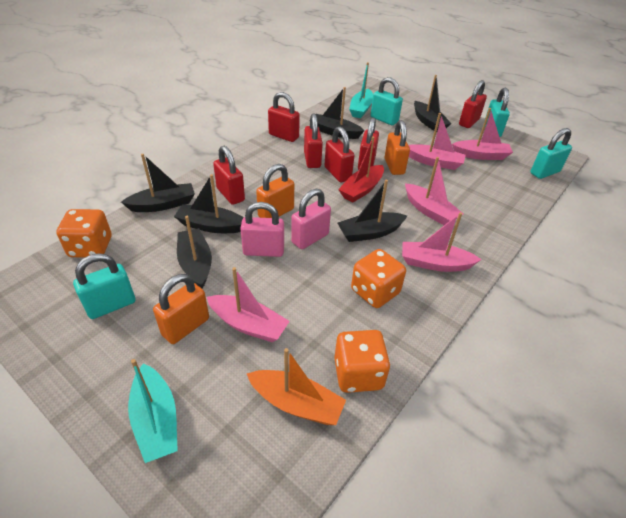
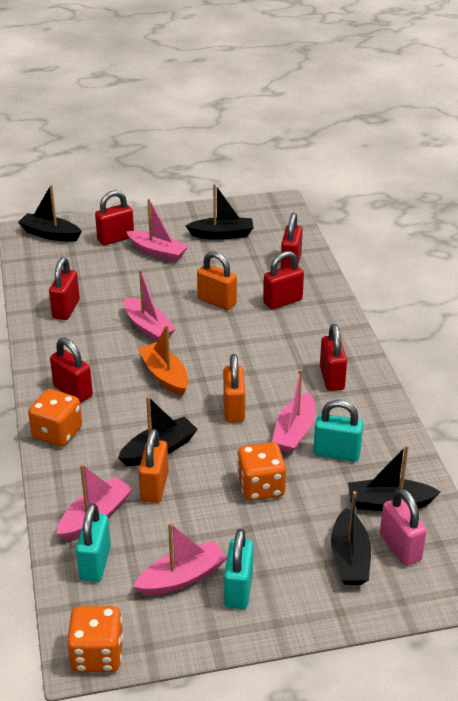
black boat: [121,154,195,212] [174,174,244,233] [177,216,212,289] [316,87,364,139] [338,180,407,242] [414,75,452,131] = 6 -> [18,185,82,242] [118,396,198,466] [186,184,254,240] [331,491,371,585] [348,445,441,511] = 5
pink padlock: [240,202,284,257] [291,189,331,249] = 2 -> [380,488,427,566] = 1
red boat: [338,136,384,202] = 1 -> none = 0
turquoise boat: [128,359,178,463] [349,62,373,118] = 2 -> none = 0
turquoise padlock: [73,253,135,319] [371,77,403,125] [484,88,510,137] [530,128,572,179] = 4 -> [76,503,111,582] [224,529,254,609] [313,400,363,462] = 3

